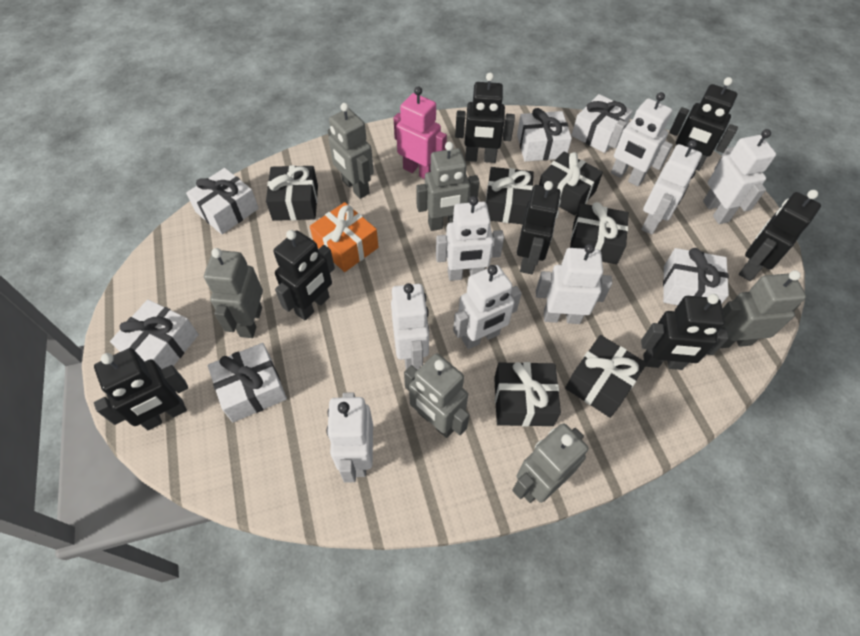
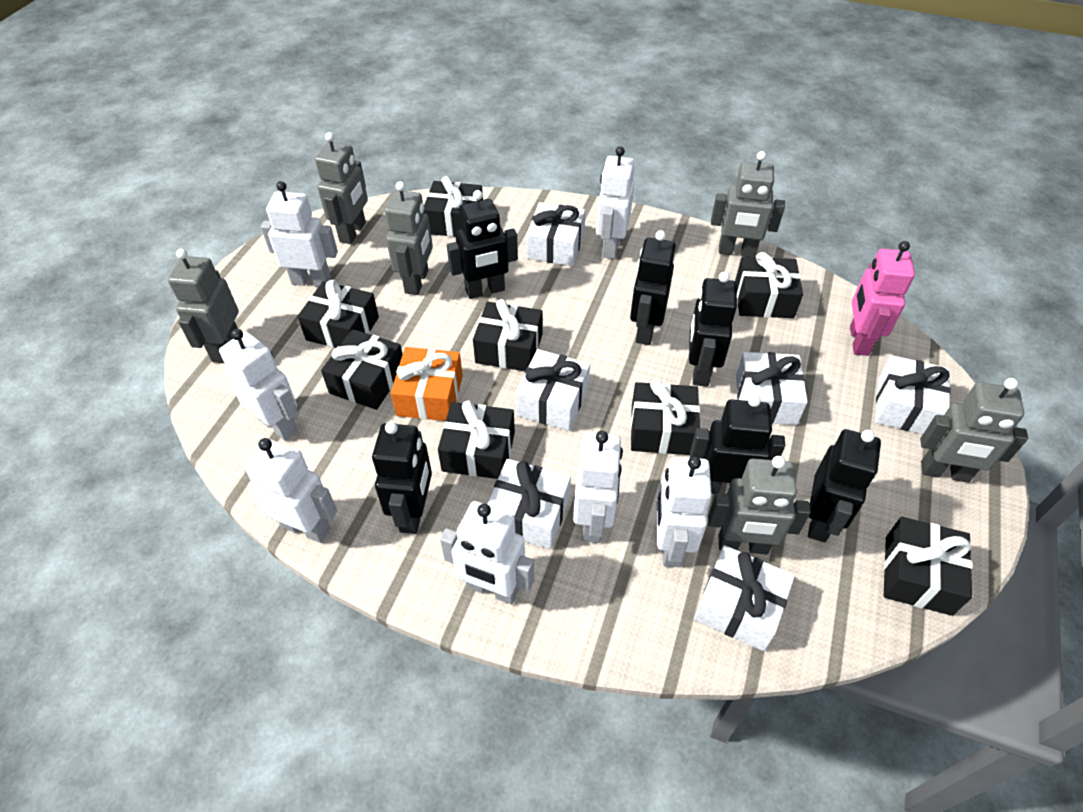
black gift: [266,165,318,221] [486,167,534,224] [494,362,561,427] [539,152,603,216] [565,335,647,418] [570,202,629,264] = 6 -> [298,280,379,348] [321,329,403,410] [424,176,483,237] [438,400,515,479] [473,299,543,371] [631,380,700,455] [735,252,803,318] [884,517,972,616] = 8
black robot: [94,348,188,430] [273,230,335,321] [455,73,515,163] [517,181,561,274] [641,294,729,370] [669,77,738,171] [739,190,821,281] = 7 -> [372,421,432,534] [447,190,518,299] [630,230,676,345] [689,272,737,387] [690,395,785,494] [808,429,881,542] = 6
white robot: [326,392,373,483] [391,283,429,370] [436,196,504,281] [453,265,522,349] [536,244,612,324] [609,92,673,186] [641,140,702,234] [703,129,776,224] = 8 -> [219,329,299,441] [244,438,337,543] [261,181,338,287] [440,501,534,605] [573,431,623,543] [596,146,635,259] [656,456,712,567] = 7

